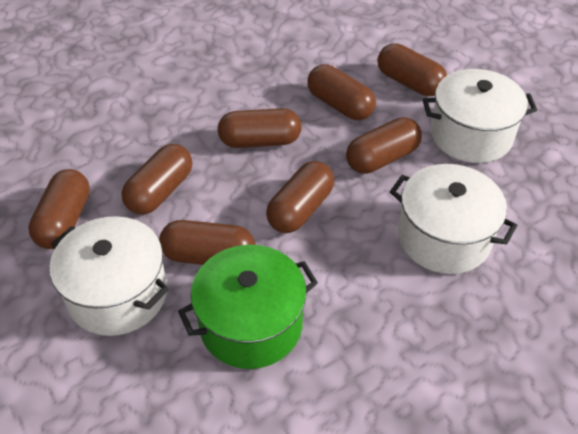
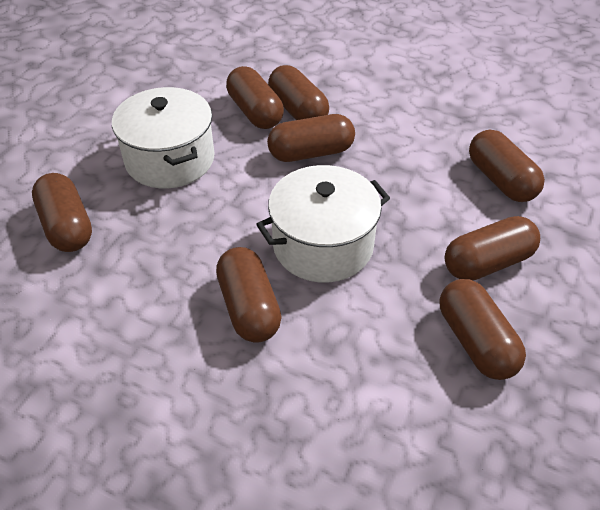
green pot: [178,245,318,369] = 1 -> none = 0
white pot: [50,216,169,336] [390,164,517,274] [423,69,537,163] = 3 -> [112,87,215,188] [256,165,390,283] = 2

